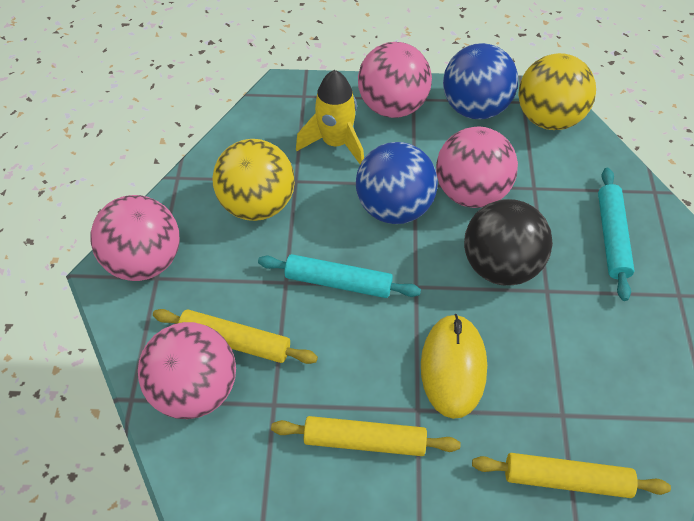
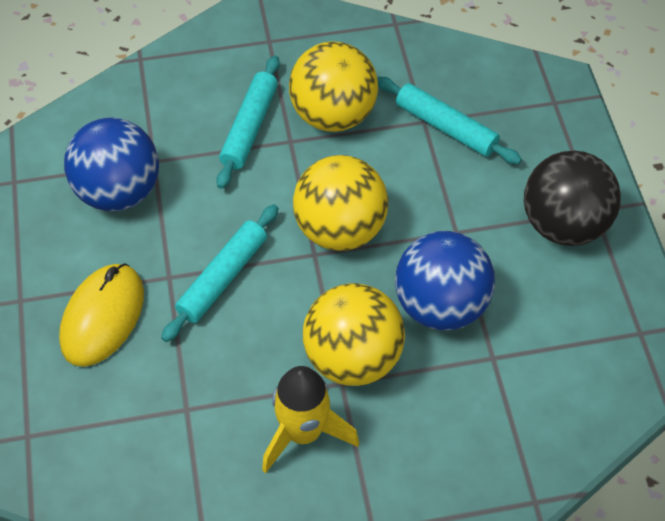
pink ball: [90,195,180,281] [138,322,236,419] [358,42,432,118] [436,127,518,208] = 4 -> none = 0
turquoise rolling pin: [258,254,421,298] [598,168,634,301] = 2 -> [161,204,279,342] [216,55,280,189] [377,77,522,164] = 3
yellow ball: [212,139,295,221] [518,53,596,130] = 2 -> [289,41,378,132] [293,155,388,251] [303,283,405,386] = 3
yellow rolling pin: [153,309,318,364] [271,416,461,456] [472,453,671,498] = 3 -> none = 0

